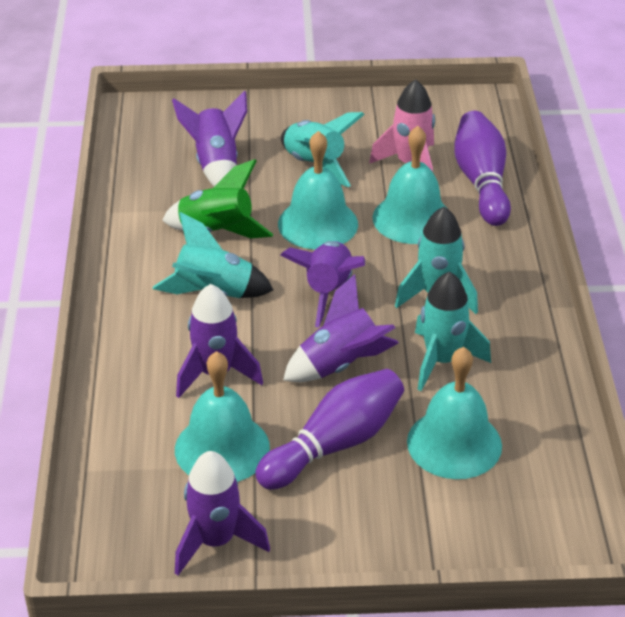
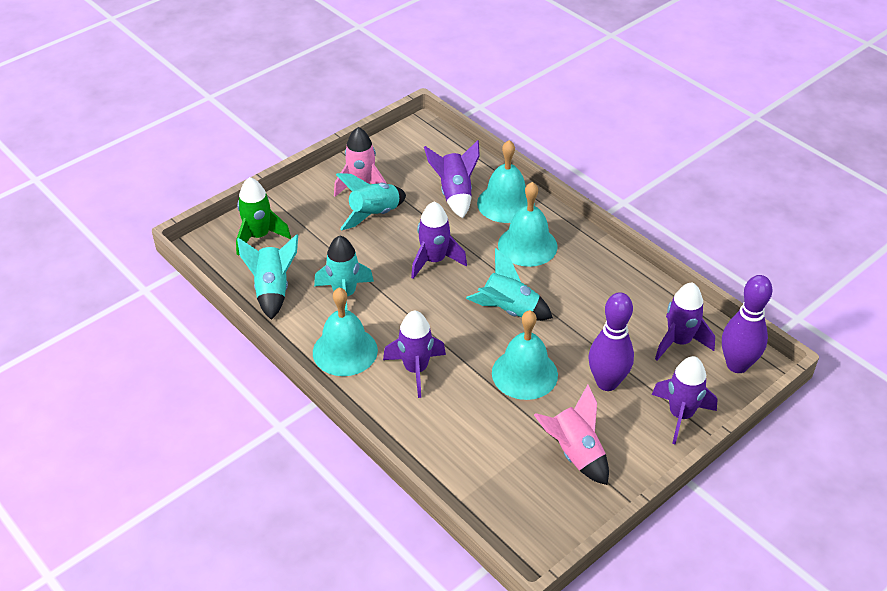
pink rocket: [369,79,435,172] = 1 -> [334,127,387,197] [534,385,609,485] = 2

